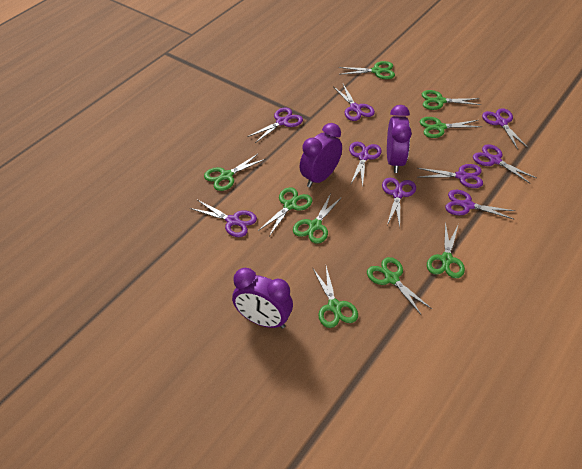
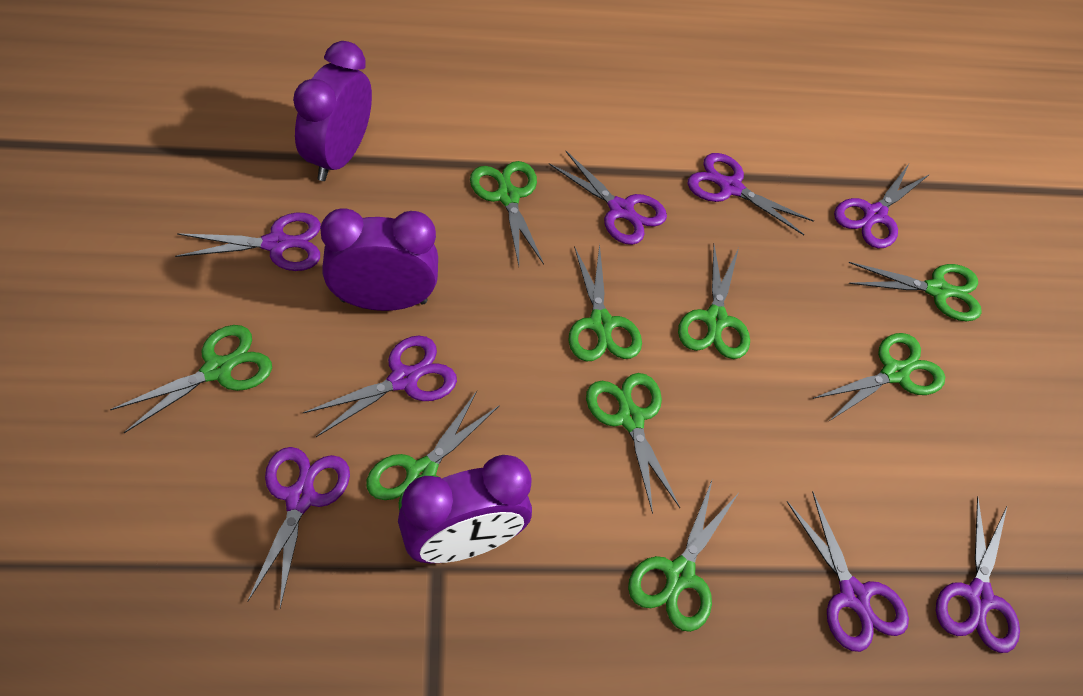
purple scissors: [190,200,257,237] [247,108,303,143] [334,84,375,121] [349,142,382,187] [382,178,416,227] [418,164,483,188] [445,190,516,219] [473,144,536,184] [482,108,528,150] = 9 -> [175,213,321,271] [247,447,350,608] [303,336,457,437] [549,151,667,245] [687,153,814,235] [787,491,909,652] [834,164,930,248] [936,497,1020,653] = 8

